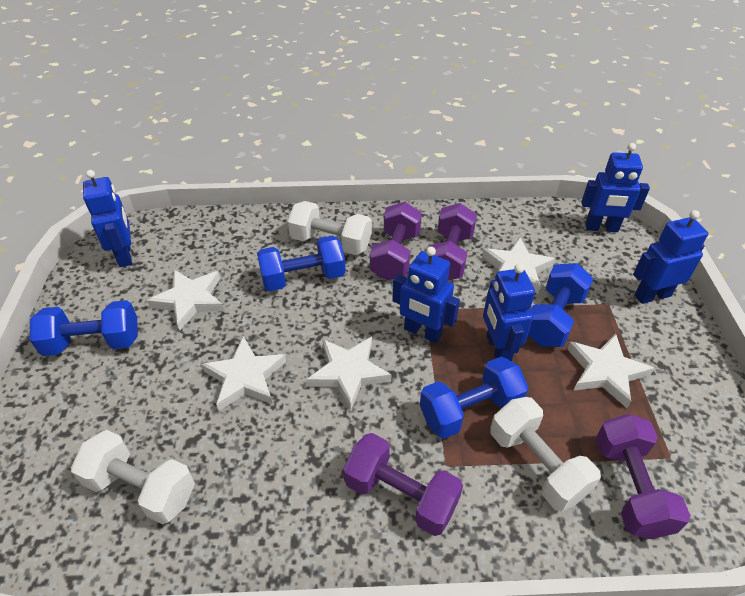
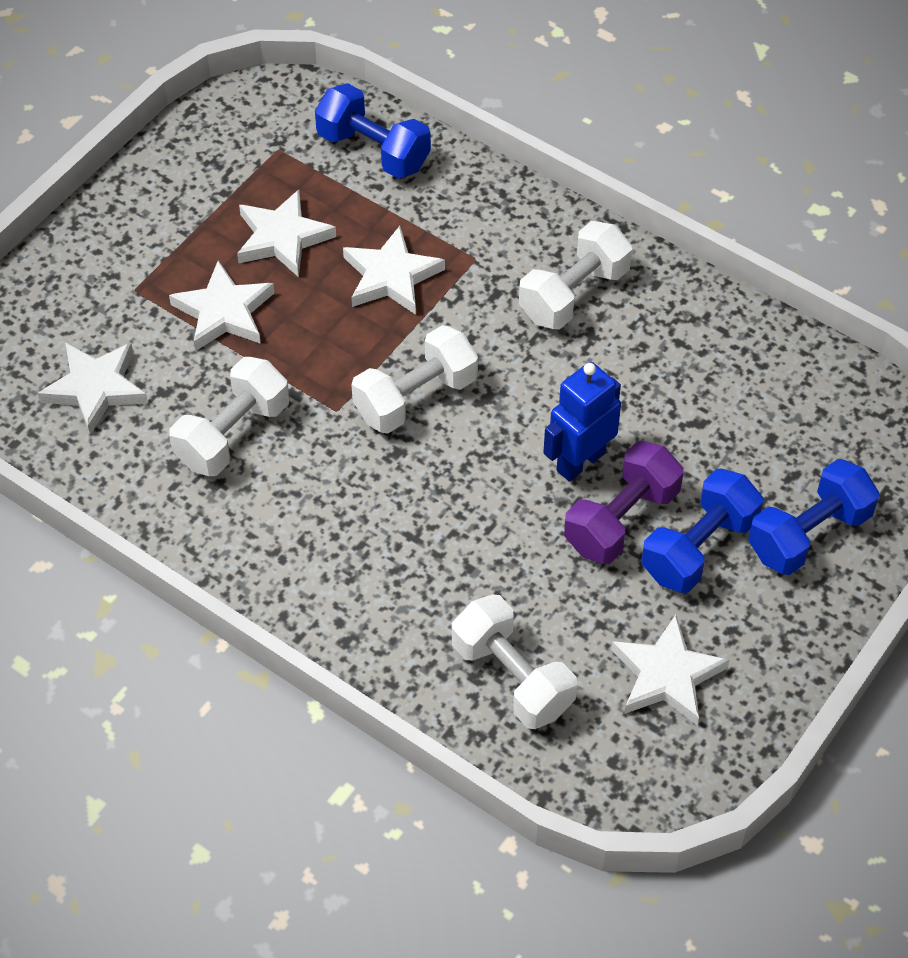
blue dumbbell: [30,300,138,356] [257,236,346,291] [420,357,528,439] [528,263,594,347] = 4 -> [315,83,431,178] [642,469,763,593] [748,459,880,575] = 3
blue robot: [83,170,132,267] [392,247,460,343] [483,264,535,362] [581,143,650,232] [633,210,708,304] = 5 -> [543,362,621,482] = 1
purple dumbbell: [343,433,463,536] [370,202,422,281] [429,203,477,280] [596,414,691,539] = 4 -> [564,441,684,564] = 1
white dumbbell: [71,430,195,525] [288,201,372,255] [490,397,601,512] = 3 -> [169,357,289,476] [351,325,478,434] [452,595,577,729] [519,221,632,330] = 4

